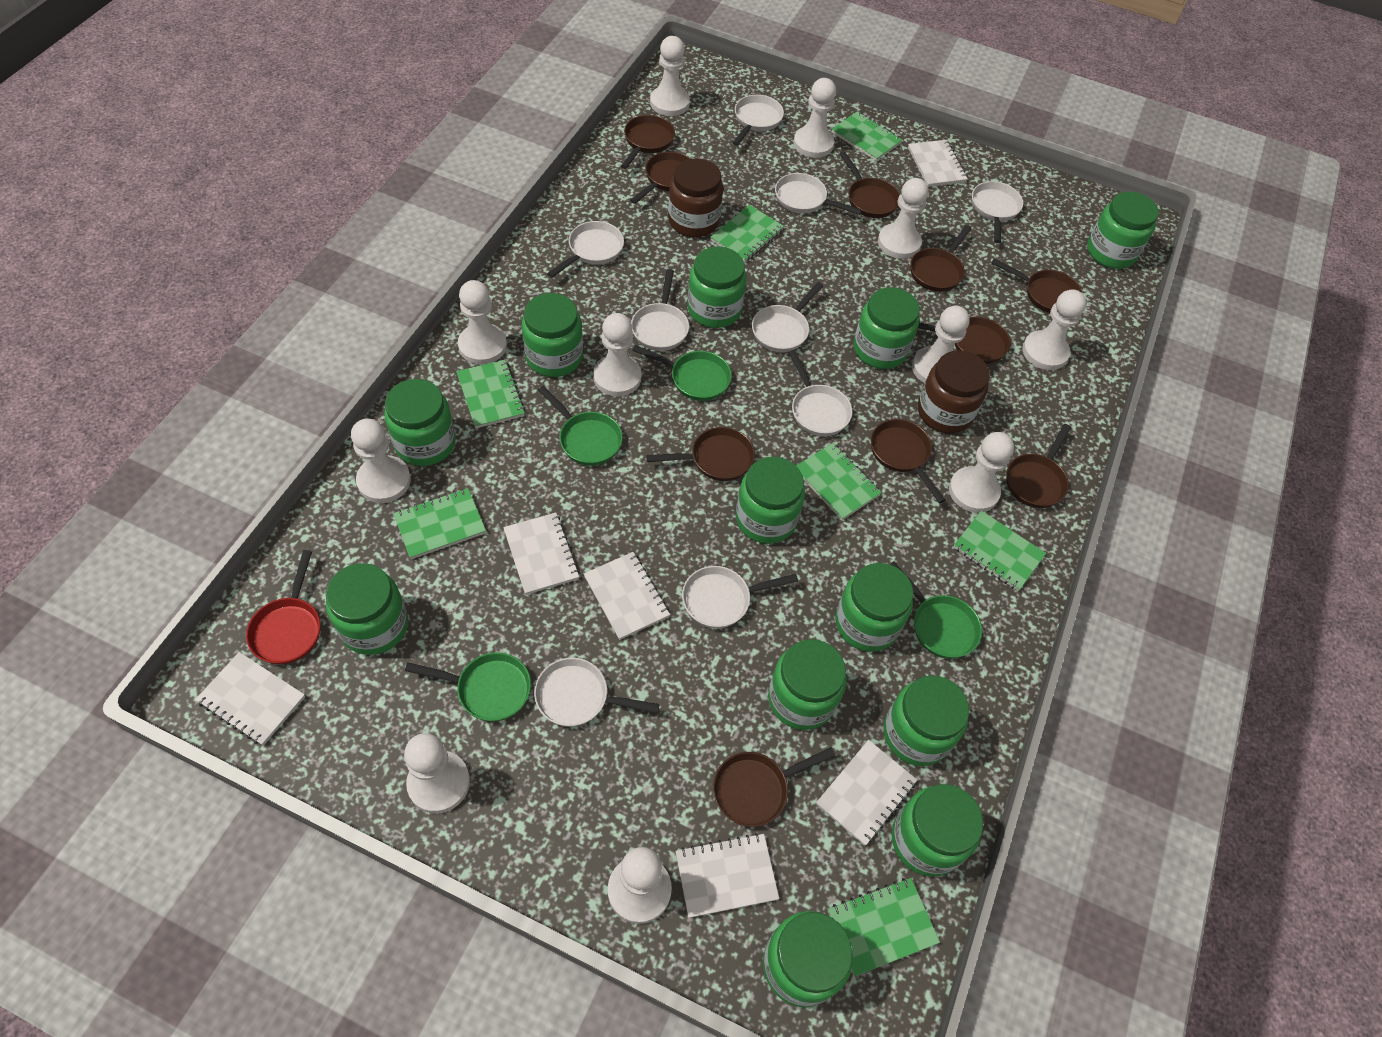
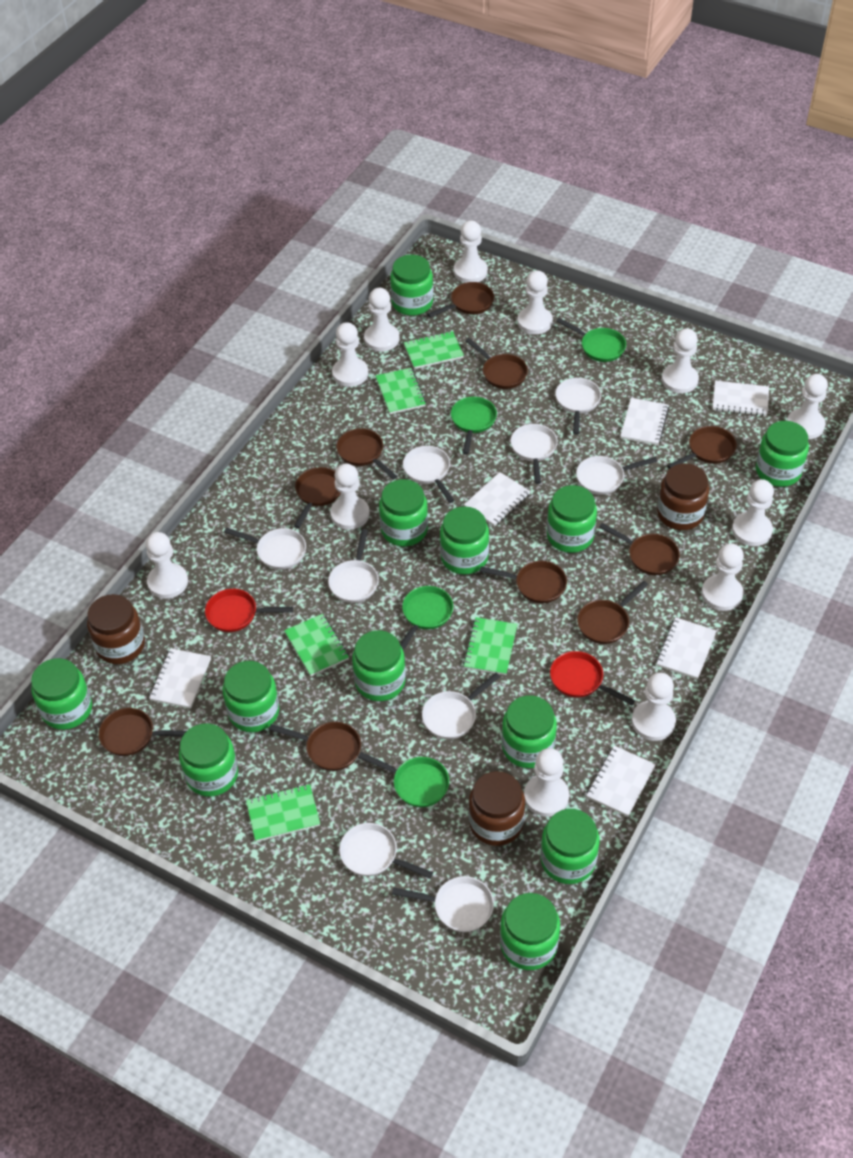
brown jar: [668,158,723,237] [918,350,990,433] = 2 -> [87,594,145,664] [469,771,525,846] [657,463,709,530] = 3
green notebook: [393,488,486,559] [456,360,525,428] [710,205,784,262] [796,443,882,520] [828,878,940,976] [832,111,902,161] [953,511,1046,591] = 7 -> [246,784,320,842] [284,614,349,676] [375,368,426,414] [403,331,464,369] [463,617,517,675] = 5
red pan: [246,550,320,664] = 1 -> [205,589,293,632] [550,651,635,705] = 2
white pawn: [351,419,411,503] [404,733,470,813] [458,280,507,364] [593,313,642,396] [608,847,672,924] [650,36,690,116] [793,78,836,158] [878,178,929,259] [912,306,970,383] [949,432,1014,513] [1022,289,1086,370] = 11 -> [146,532,188,598] [330,464,370,530] [332,322,368,387] [364,288,399,351] [454,220,488,283] [517,271,553,334] [524,748,569,817] [632,673,676,741] [662,328,699,393] [702,543,744,611] [732,479,774,546] [787,374,828,439] = 12

